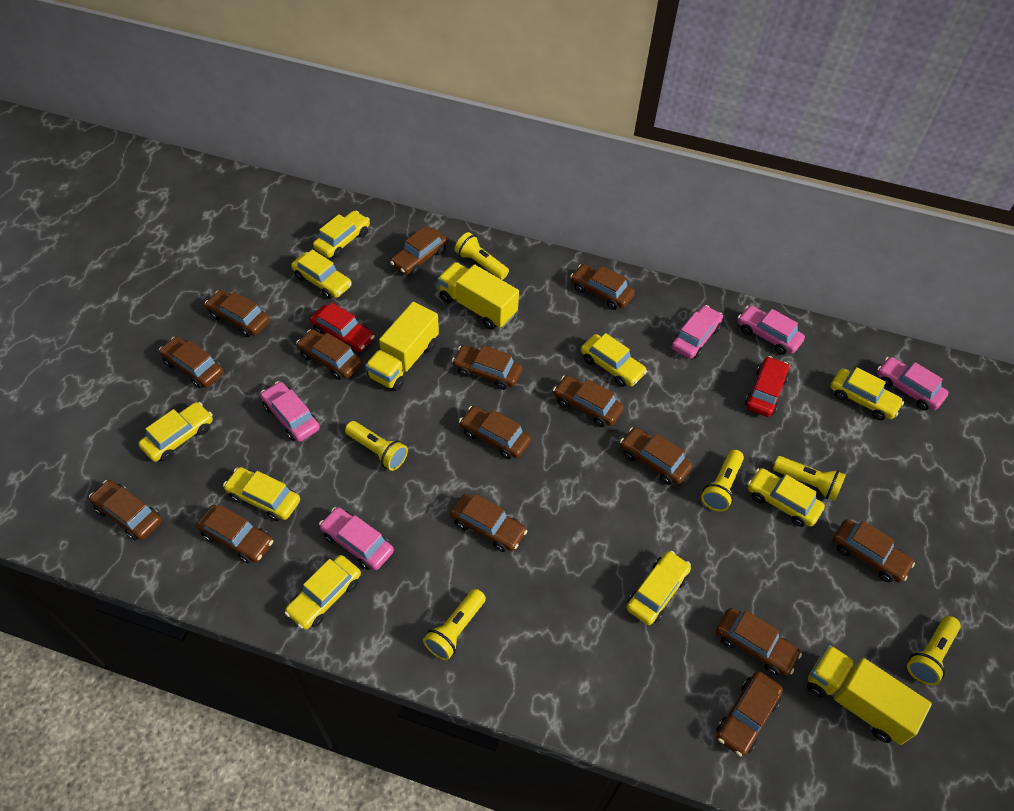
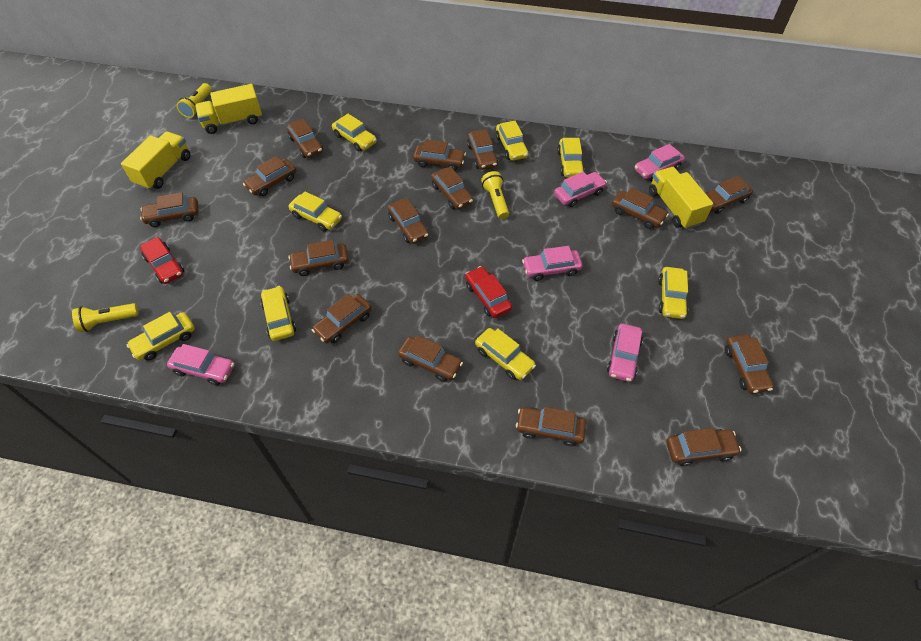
yellow car: [138,402,213,462] [223,467,300,521] [285,555,361,630] [291,249,352,299] [313,211,370,258] [581,333,647,387] [626,551,691,625] [748,468,825,527] [831,367,904,420] = 9 -> [126,312,195,361] [260,286,296,341] [289,191,342,231] [332,114,377,151] [475,328,536,380] [496,121,528,161] [557,138,585,177] [658,267,688,319] = 8
yellow flashlight: [345,421,408,471] [423,589,486,661] [455,232,509,280] [701,450,744,512] [773,456,846,501] [907,616,961,685] = 6 -> [72,303,139,332] [177,83,212,118] [481,171,509,219] = 3

